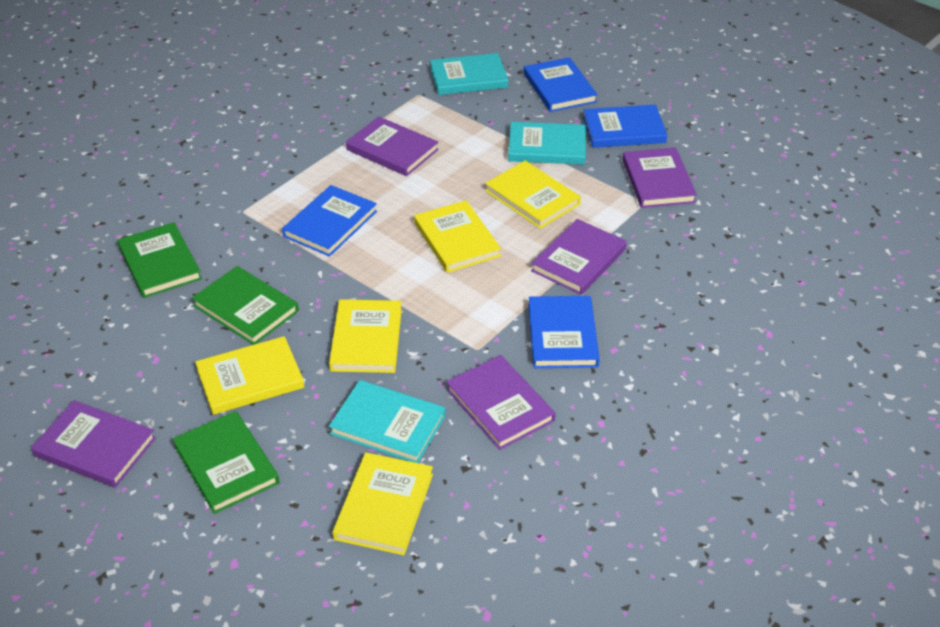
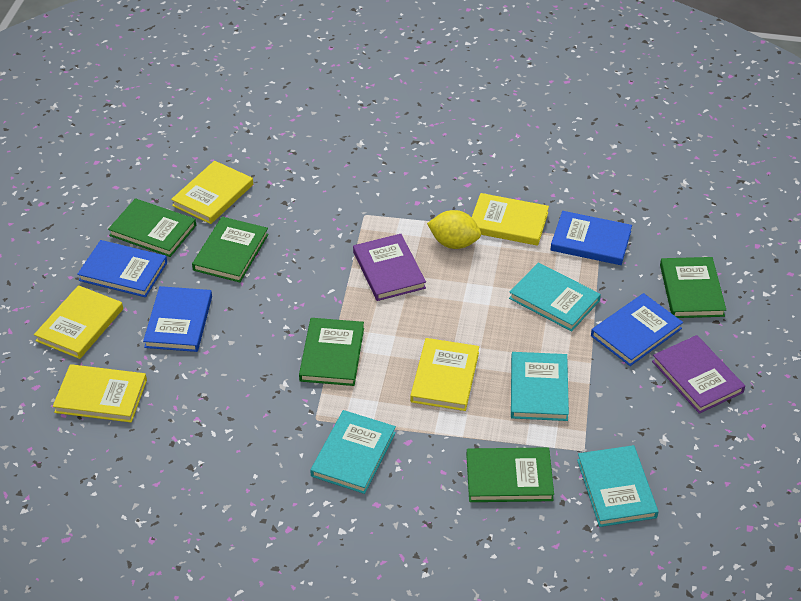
green book: [117,222,202,298] [173,411,279,514] [192,266,299,345] = 3 -> [108,198,196,257] [192,217,269,282] [299,318,364,386] [466,447,554,502] [660,257,726,318] = 5
purple book: [31,400,156,488] [346,116,439,176] [446,355,555,450] [531,219,627,295] [622,147,697,208] = 5 -> [353,234,426,301] [652,335,745,414] = 2
turquoise book: [329,380,446,463] [430,53,508,95] [508,122,586,165] = 3 -> [310,410,396,494] [509,262,601,332] [511,352,569,421] [577,445,658,527] = 4
yellow lemon: none = 0 -> [427,210,481,249] = 1

